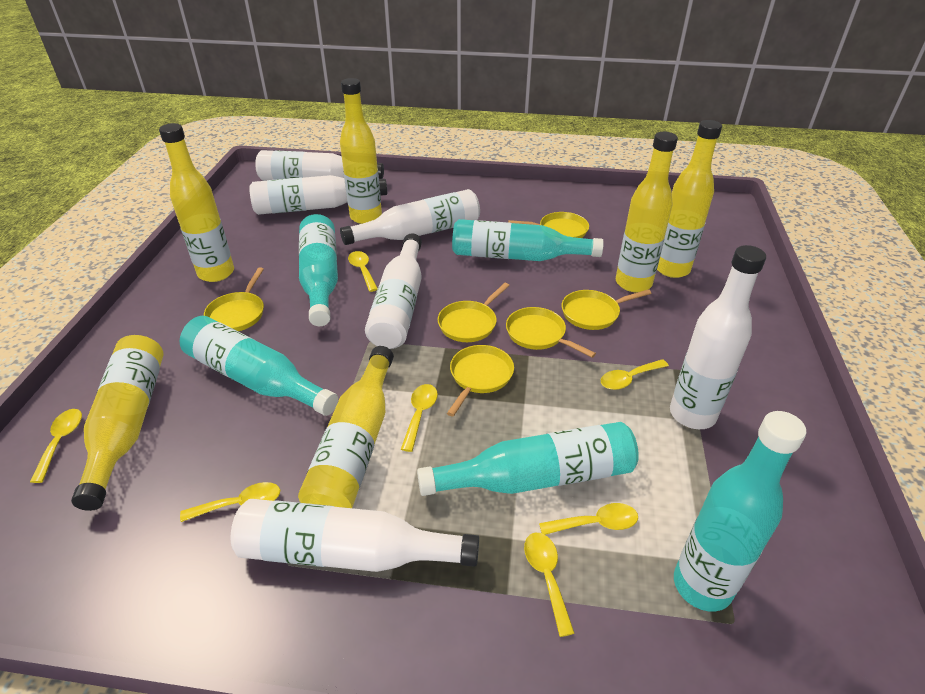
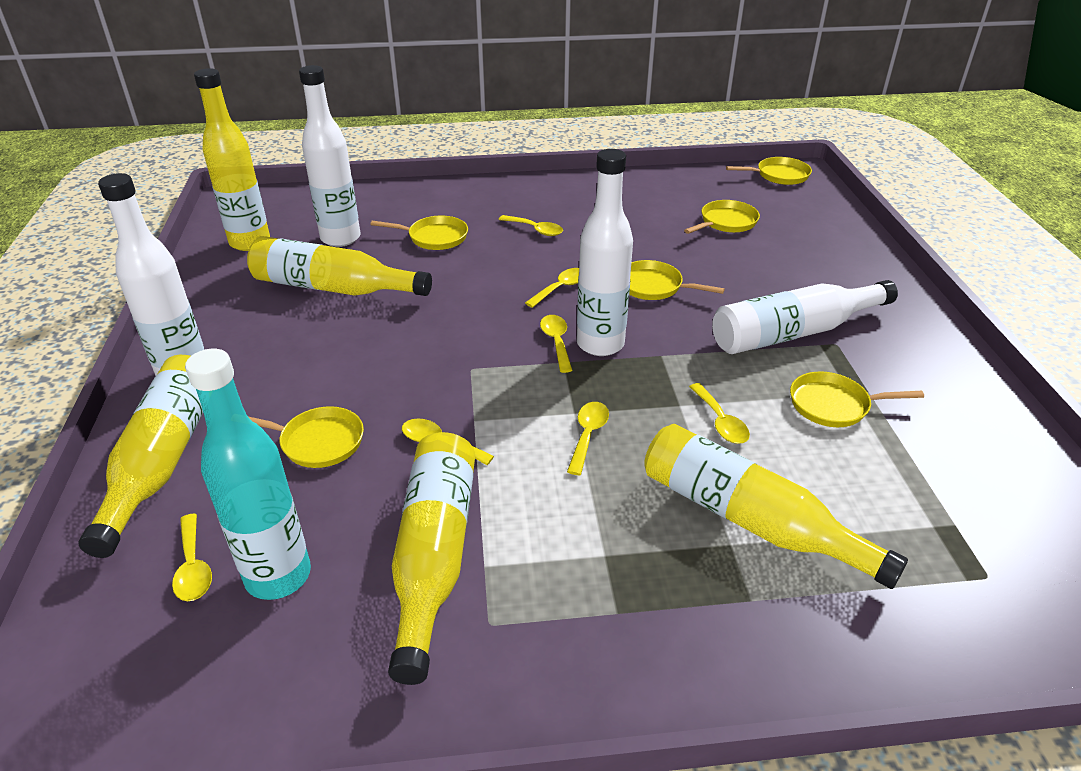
turquoise bottle: [180,316,338,416] [299,214,338,326] [417,422,639,496] [452,219,604,261] [674,411,807,612] = 5 -> [185,349,311,600] = 1
white bottle: [230,499,479,572] [249,175,387,215] [255,150,384,181] [340,189,480,245] [365,233,422,349] [670,245,766,429] = 6 -> [98,173,204,376] [299,65,361,247] [577,149,633,356] [712,280,898,354] = 4
yellow bottle: [71,335,164,511] [159,123,234,282] [298,346,394,508] [340,78,382,224] [616,132,678,292] [657,120,722,278] = 6 -> [79,355,203,558] [194,68,270,251] [247,236,432,296] [388,432,475,685] [644,424,908,589] = 5

